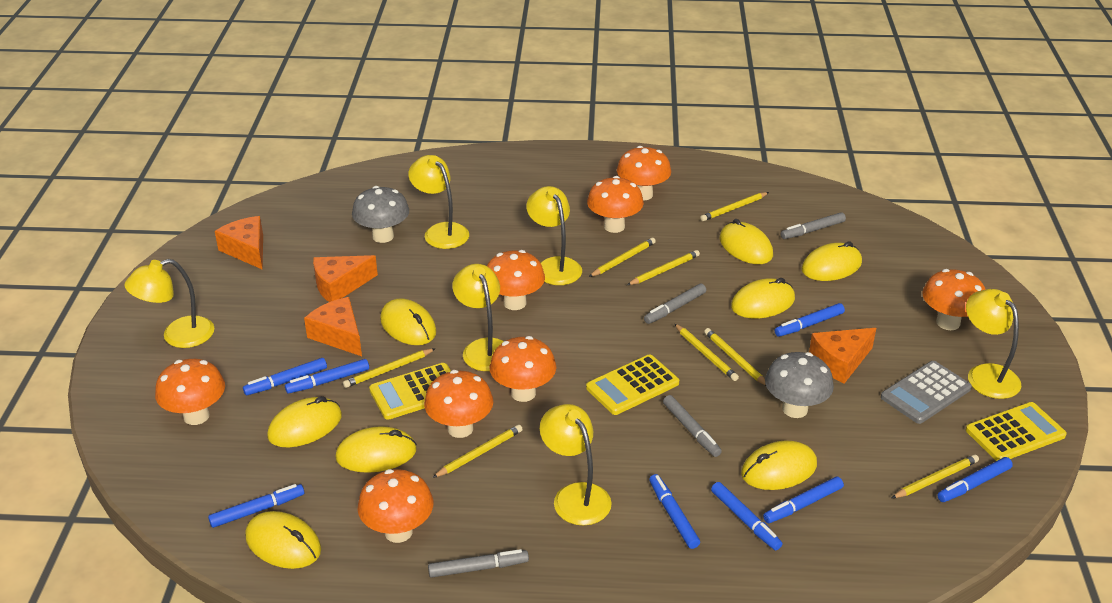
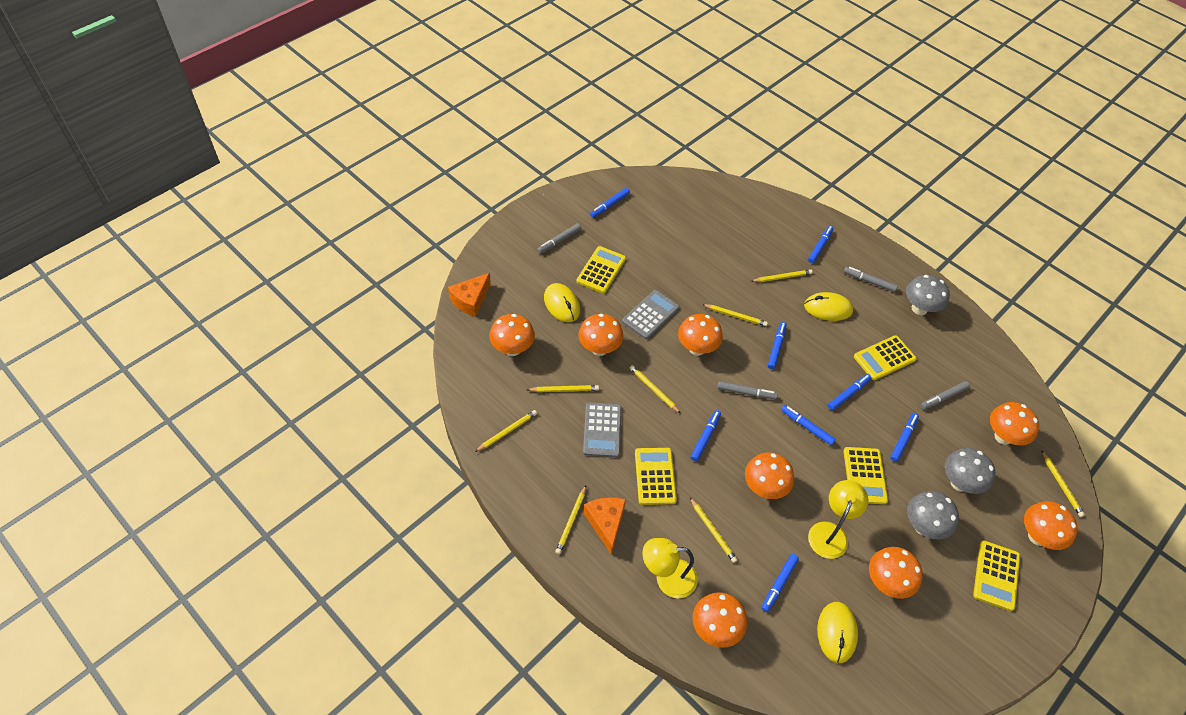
grey calculator: [881,361,972,424] = 1 -> [583,402,622,457] [622,290,680,339] = 2
grey mushroom: [352,186,409,243] [765,352,834,418] = 2 -> [906,275,950,315] [907,491,959,540] [945,448,995,494] = 3
orange cheese: [215,216,263,270] [304,297,362,356] [313,255,378,302] [809,328,876,384] = 4 -> [448,273,491,317] [583,497,626,555] = 2
yellow calculator: [369,363,451,420] [586,354,679,415] [966,402,1067,461] = 3 -> [577,246,626,294] [635,448,677,505] [843,447,888,504] [854,335,917,380] [973,541,1020,611] = 5
yellow lamp: [124,259,214,348] [408,155,469,249] [452,264,504,371] [526,186,582,285] [540,404,612,526] [966,289,1022,399] = 6 -> [642,538,698,598] [808,480,868,559] = 2
yellow mouse: [245,511,321,569] [267,396,342,447] [335,426,417,473] [380,298,436,345] [720,219,773,264] [731,278,795,318] [741,440,817,490] [801,242,862,281] = 8 -> [544,283,580,322] [804,292,853,321] [817,602,858,663] = 3

